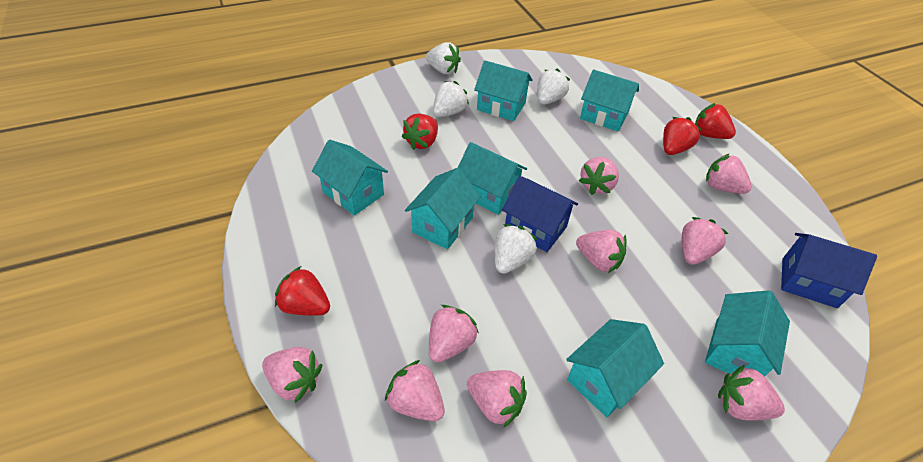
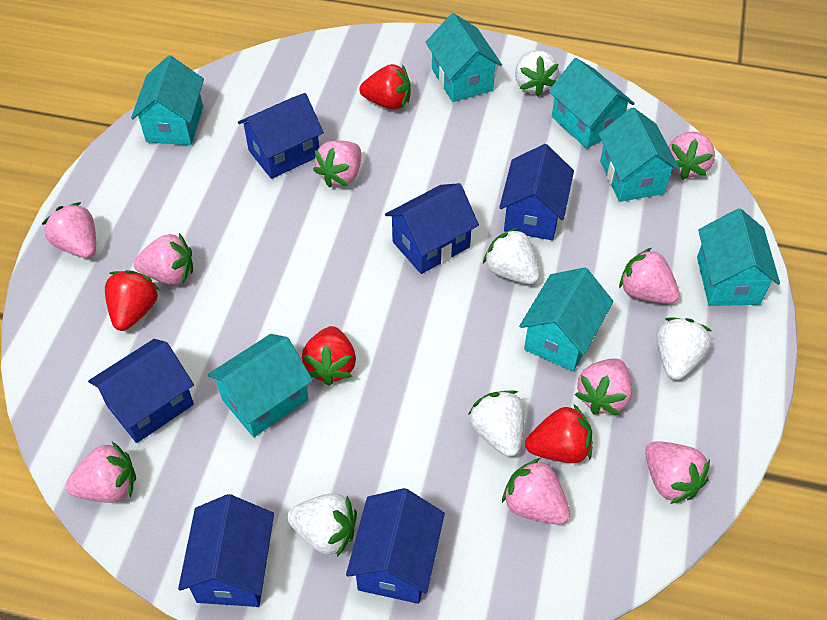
blue house: [502,176,578,252] [781,233,877,308] = 2 -> [88,339,194,443] [178,494,274,607] [238,93,324,179] [346,488,445,604] [385,183,479,274] [499,144,574,240] = 6
white strawberry: [426,42,461,74] [433,81,469,117] [495,224,537,274] [537,68,570,105] = 4 -> [287,493,357,557] [469,390,525,457] [483,228,540,284] [515,50,559,96] [657,317,712,380] = 5

